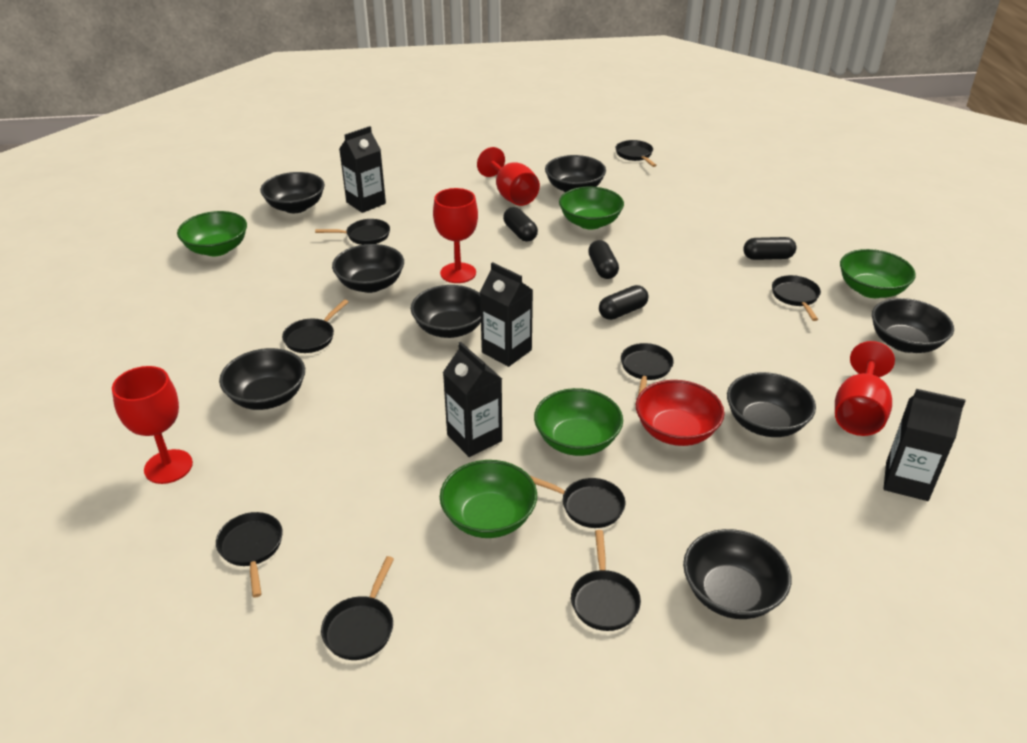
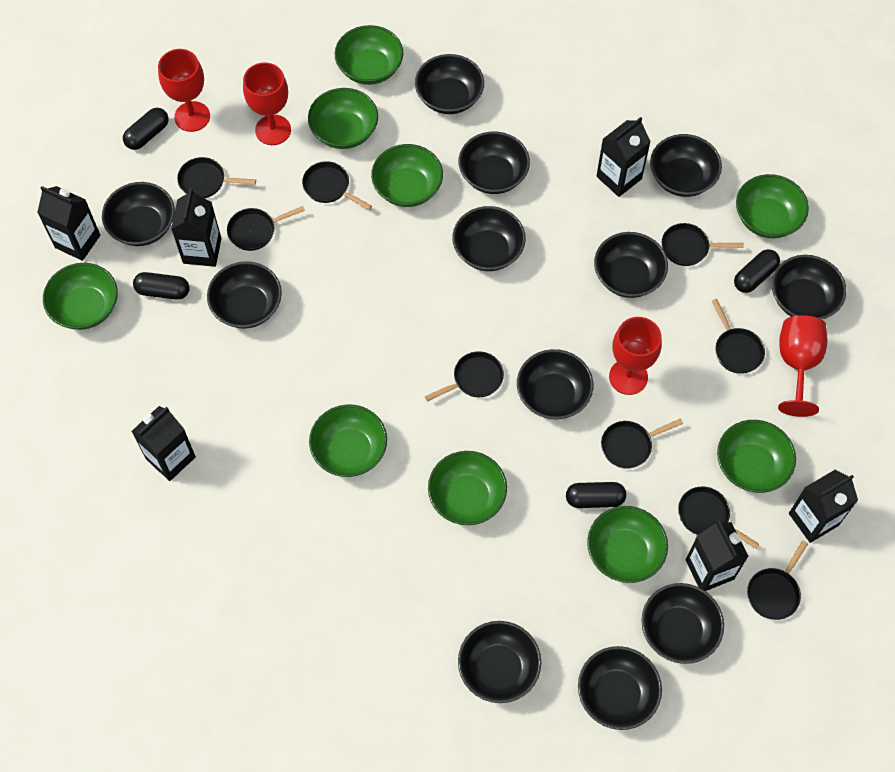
black bowl: [219,348,305,410] [260,172,325,213] [332,244,404,293] [411,285,481,338] [545,155,606,192] [683,529,791,619] [727,372,816,437] [872,298,954,353] = 8 -> [102,182,175,246] [207,261,282,329] [415,54,484,114] [452,206,526,271] [458,621,541,703] [459,131,530,194] [517,349,593,419] [578,646,662,730] [594,232,668,298] [641,583,724,664] [650,134,722,197] [772,255,846,320] = 12
black carton: [339,126,386,213] [443,342,502,457] [480,262,533,367] [884,389,966,501] = 4 -> [37,186,100,261] [132,406,196,481] [171,188,221,267] [597,117,651,197] [686,520,749,591] [789,470,858,543] = 6
green bowl: [177,211,247,256] [440,460,537,538] [534,388,623,456] [559,186,624,229] [840,249,916,298] = 5 -> [43,263,118,330] [308,88,378,149] [309,404,387,477] [335,25,403,85] [371,144,443,207] [428,451,507,525] [587,506,668,583] [717,420,796,493] [736,174,809,238] = 9
red bowl: [636,380,724,446] = 1 -> none = 0

